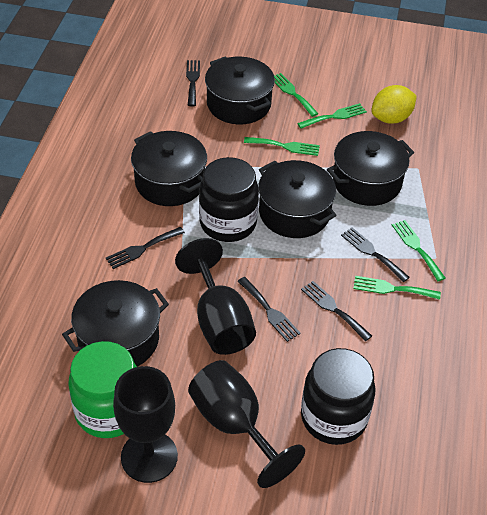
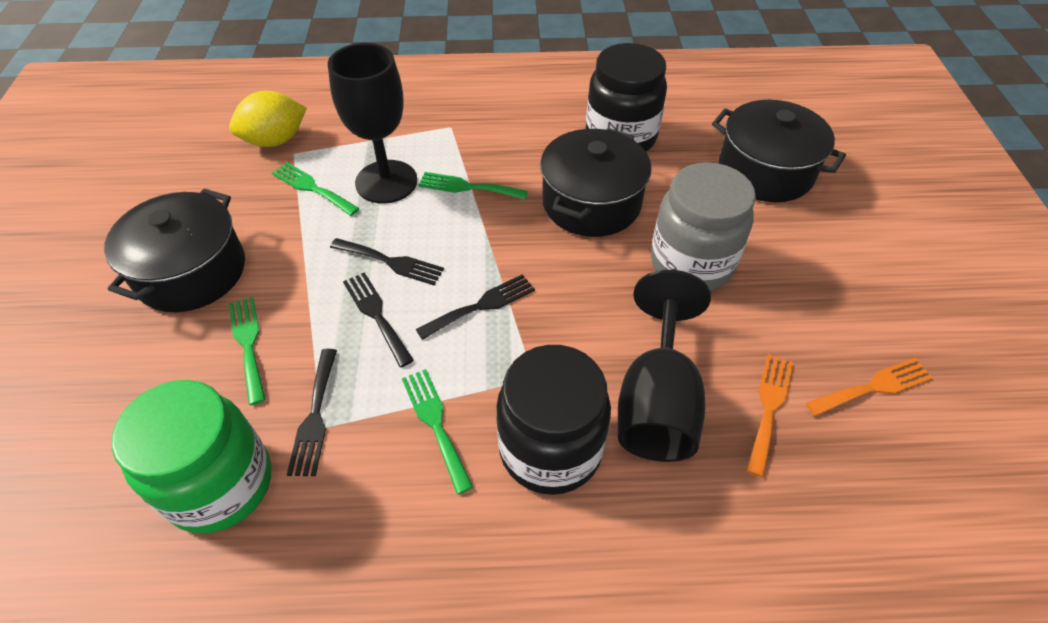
black fork: [106,227,185,269] [186,60,200,106] [237,277,301,342] [301,281,372,341] [341,228,410,282] = 5 -> [287,349,337,476] [330,238,444,285] [343,272,414,367] [416,274,535,340] = 4
black goblet: [113,366,178,483] [175,238,256,355] [188,360,305,488] = 3 -> [328,43,417,204] [618,270,711,462] = 2
black pot: [62,280,169,367] [131,131,207,206] [205,56,275,124] [258,160,337,238] [327,131,414,206] = 5 -> [104,189,245,312] [540,128,651,237] [712,100,846,202] = 3
green fork: [244,137,320,156] [274,73,319,117] [297,103,367,129] [353,276,441,300] [392,220,445,281] = 5 -> [229,297,266,405] [272,162,359,216] [402,369,473,494] [418,172,528,200] = 4
grey jar: none = 0 -> [651,162,756,291] = 1
orange fork: none = 0 -> [746,354,794,477] [806,358,933,416] = 2

